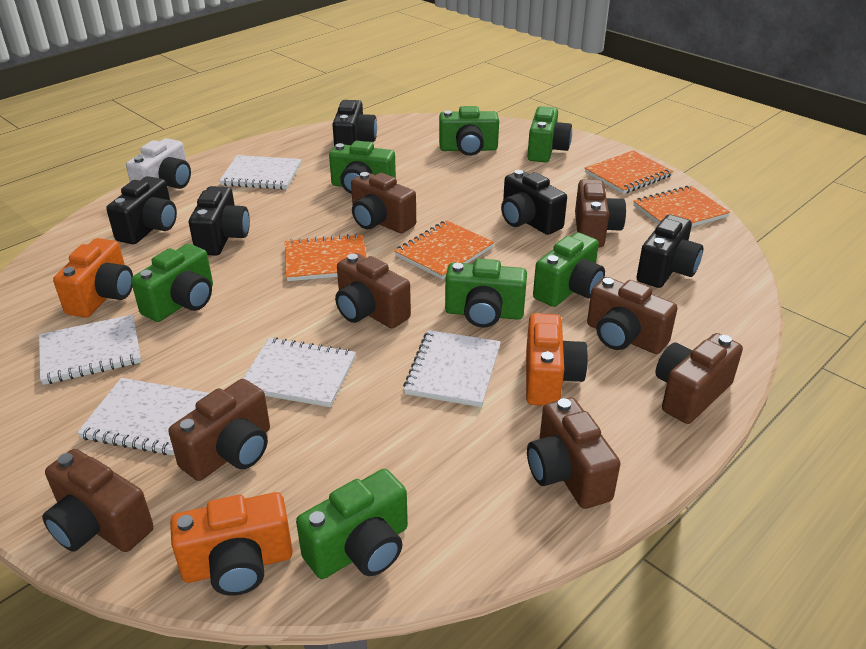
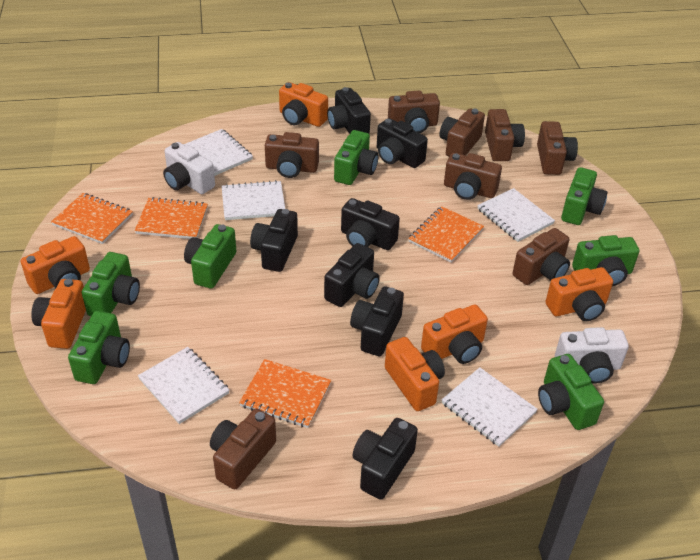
black camera: [106,176,177,244] [189,186,250,256] [332,100,377,146] [501,170,567,235] [637,215,703,288] = 5 -> [250,209,298,272] [324,243,380,307] [327,87,371,134] [341,198,400,250] [350,287,404,356] [353,418,418,500] [377,118,428,168] = 7
orange camera: [53,238,133,318] [170,492,293,596] [526,313,588,406] = 3 -> [21,236,90,294] [31,279,86,349] [279,82,328,127] [385,337,445,411] [421,305,488,364] [545,267,613,321] = 6
white camera: [126,138,191,189] = 1 -> [163,142,215,194] [555,327,629,384] = 2

